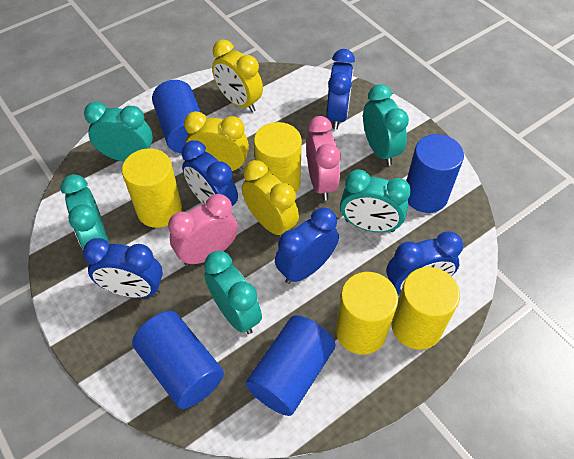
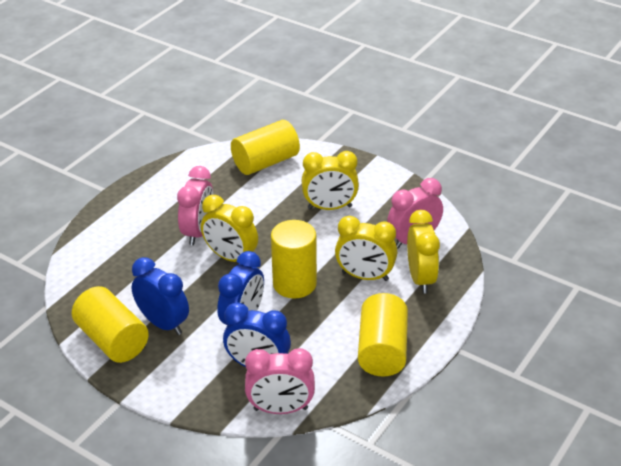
blue clock: [83,238,163,298] [182,140,238,206] [275,207,339,284] [327,49,355,130] [387,231,463,293] = 5 -> [132,257,189,335] [217,251,264,325] [223,302,291,367] = 3
blue cylinder: [132,311,224,409] [152,80,201,153] [246,315,335,416] [406,134,464,213] = 4 -> none = 0
pink clock: [168,194,238,266] [306,116,341,201] = 2 -> [177,166,214,245] [245,348,315,414] [387,178,443,249] = 3
turquoise clock: [60,174,109,249] [84,102,153,162] [204,251,262,334] [340,170,411,232] [363,84,409,166] = 5 -> none = 0
yellow clock: [184,111,249,172] [212,39,263,112] [242,160,299,235] = 3 -> [201,195,258,262] [302,151,359,210] [335,216,397,281] [407,210,440,294] = 4

